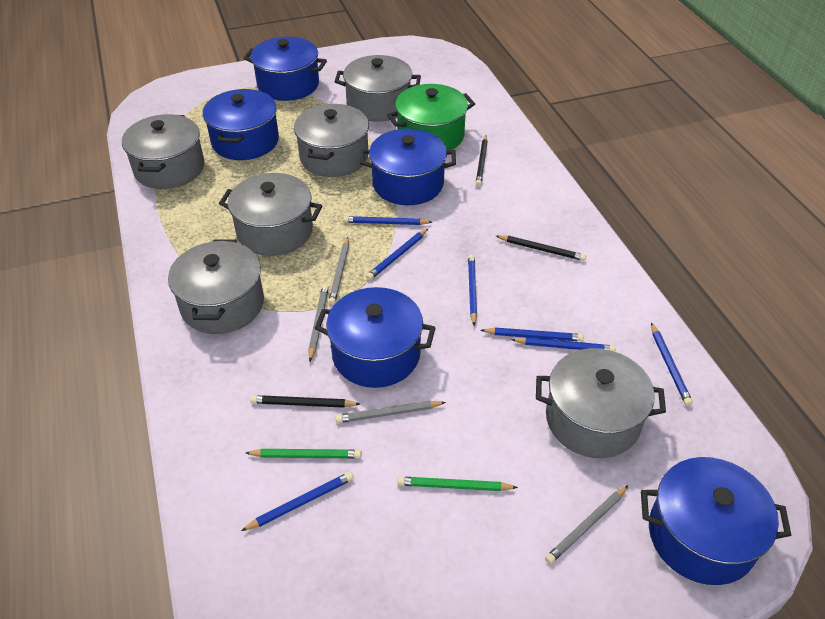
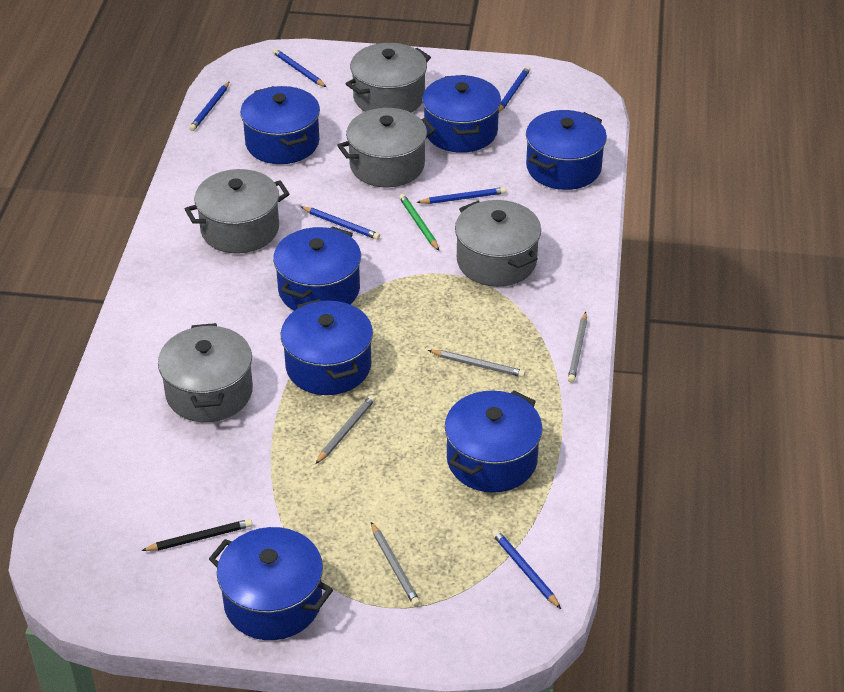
black pencil: [250,395,360,408] [475,135,488,186] [496,235,586,261] = 3 -> [141,519,252,551] = 1
blue pencil: [241,472,354,531] [343,216,432,225] [366,229,428,280] [468,254,477,326] [481,328,584,341] [511,337,616,352] [651,323,693,406] = 7 -> [189,81,230,131] [273,49,326,87] [300,206,380,240] [416,187,506,204] [492,529,561,609] [499,66,530,112] = 6
blue pot: [203,89,279,160] [244,37,327,101] [315,287,436,388] [360,129,456,205] [641,457,792,585] = 5 -> [209,527,333,640] [240,86,320,164] [273,226,361,311] [281,299,373,395] [422,75,501,153] [445,390,543,493] [526,110,607,190] = 7
green pencil: [246,449,361,459] [397,476,518,491] = 2 -> [399,194,439,251] = 1
green pot: [387,84,475,150] = 1 -> none = 0
grey pot: [122,114,204,189] [168,239,264,334] [219,173,322,256] [294,104,369,177] [334,55,421,122] [536,348,666,458] = 6 -> [158,323,253,422] [185,169,290,254] [337,108,436,187] [346,43,431,113] [455,200,541,287] = 5

